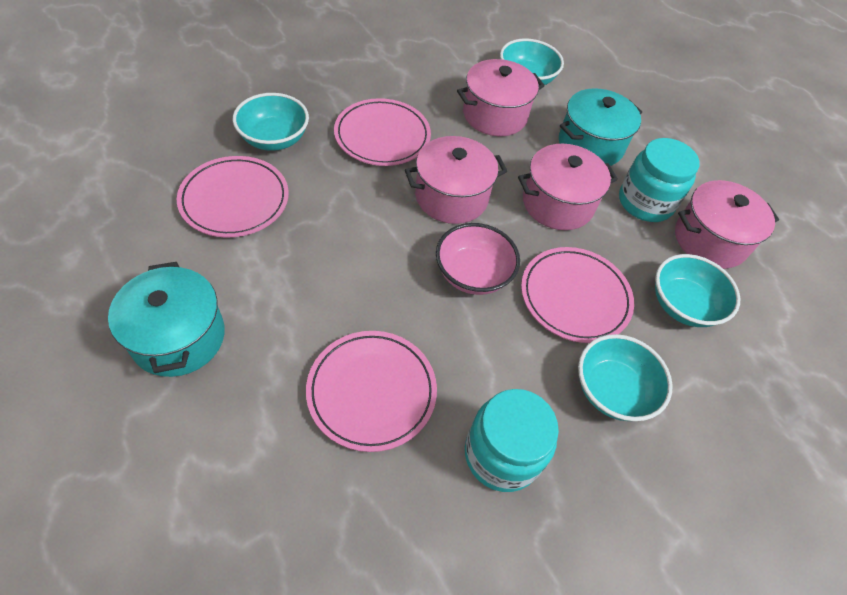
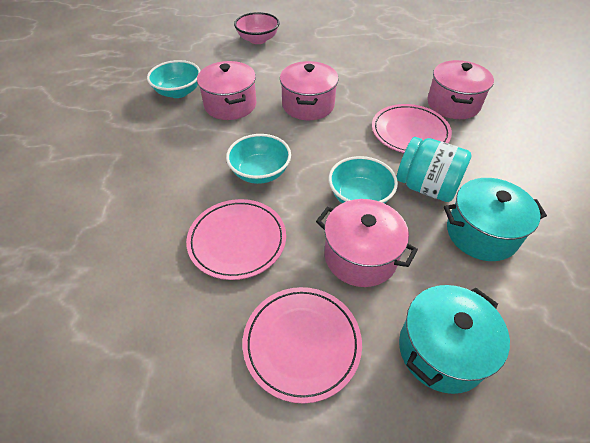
pink plate: [177,156,289,238] [306,331,437,452] [334,98,431,166] [521,247,634,343] = 4 -> [186,199,286,280] [243,287,362,404] [372,104,452,153] = 3
turquoise bowl: [233,93,309,151] [500,38,564,85] [578,334,673,421] [655,254,740,327] = 4 -> [147,60,201,98] [226,134,291,184] [329,156,398,203] = 3
turquoise jar: [465,389,559,492] [619,138,700,222] = 2 -> [397,137,472,202] = 1

